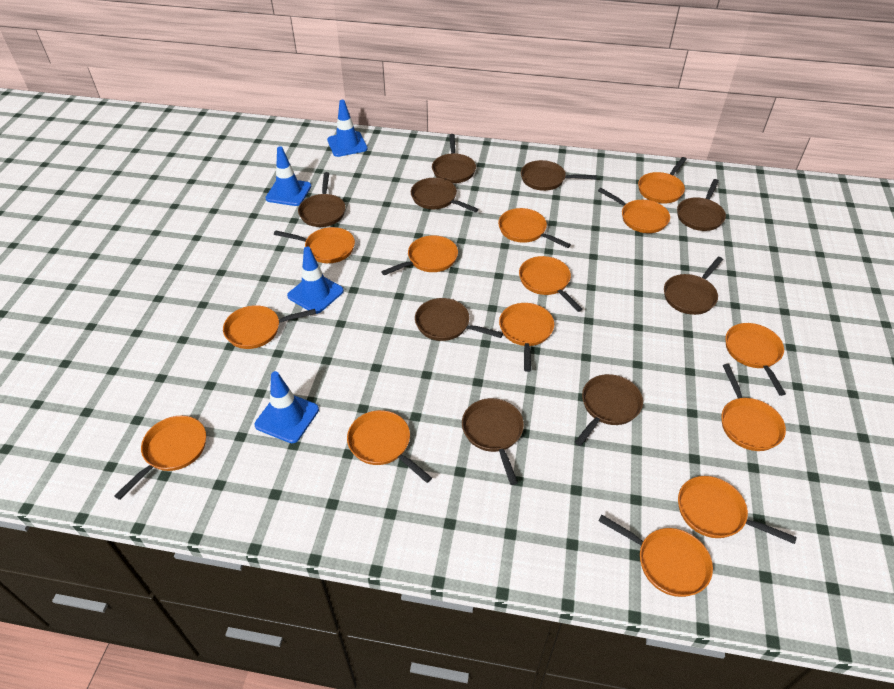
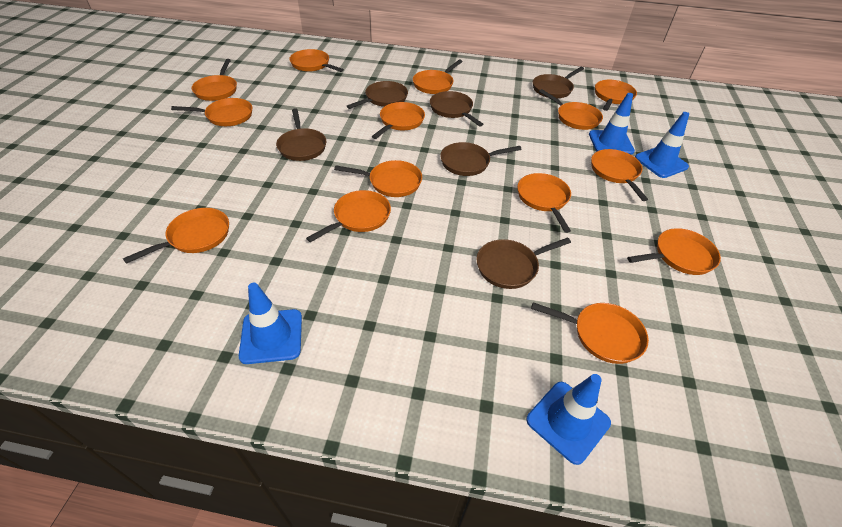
brown pan: [298,172,346,227] [411,178,479,212] [415,298,503,341] [432,134,476,183] [462,398,524,485] [521,160,597,191] [575,374,643,446] [664,257,723,315] [677,179,726,231] = 9 -> [276,108,326,161] [347,81,408,109] [430,91,483,127] [440,142,522,176] [476,237,571,289] [533,67,584,98] = 6

